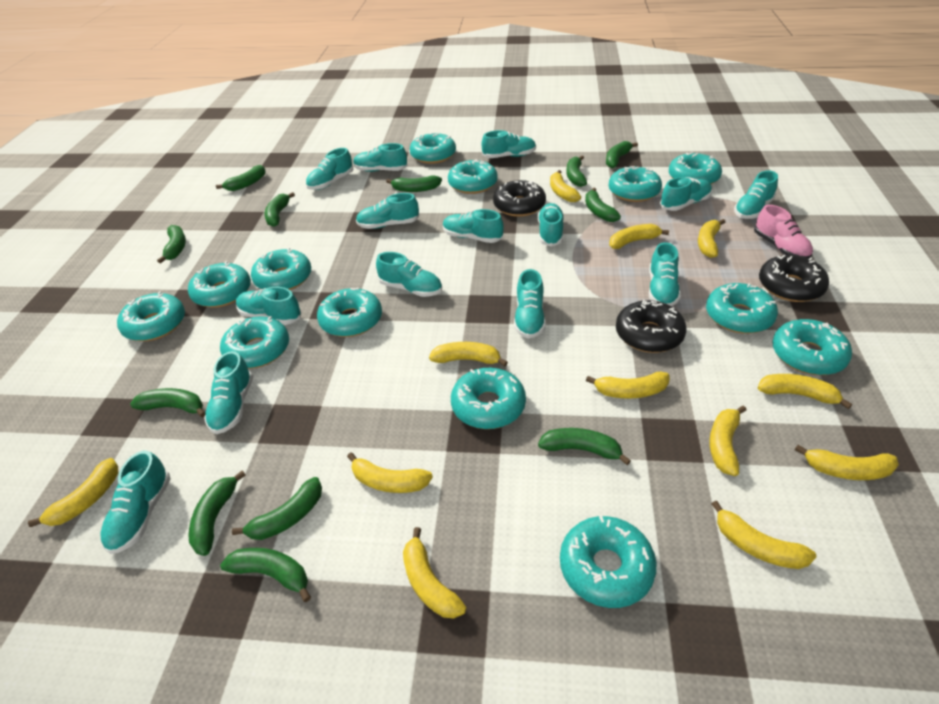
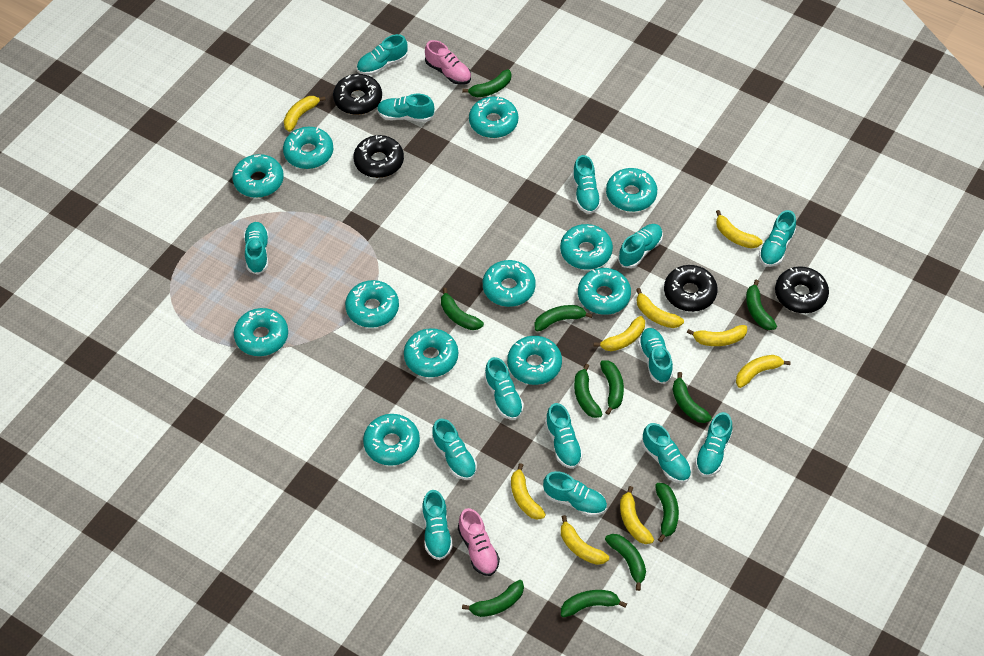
black donut: [493,180,546,217] [616,300,686,353] [759,255,829,302] = 3 -> [333,74,382,115] [353,135,404,178] [664,265,718,312] [775,266,829,313] = 4
green banana: [130,388,206,418] [157,225,186,263] [189,471,246,556] [216,165,266,191] [220,548,311,602] [232,477,322,540] [264,192,295,227] [386,175,442,192] [538,428,631,465] [566,155,587,187] [585,188,621,222] [606,141,638,168] = 12 -> [441,288,484,330] [462,69,512,97] [462,580,524,617] [534,305,593,331] [561,590,627,617] [574,364,603,418] [600,360,624,415] [605,534,646,591] [655,483,679,542] [673,372,712,423] [746,280,777,330] = 11
pink shoe: [754,205,813,259] = 1 -> [425,40,471,85] [458,508,500,576] = 2
turquoise donut: [117,291,185,341] [188,261,251,308] [220,316,289,369] [251,248,311,290] [317,288,382,337] [410,132,456,164] [448,159,498,194] [451,368,526,429] [560,515,657,608] [609,166,662,202] [669,152,722,184] [706,283,778,334] [772,319,852,375] = 13 -> [232,154,284,198] [234,308,288,356] [283,127,333,169] [345,280,399,328] [363,414,420,466] [404,328,458,377] [469,96,518,138] [483,260,536,307] [507,336,562,385] [560,224,613,270] [578,268,631,315] [606,168,657,212] = 12
yellow banana: [28,458,118,527] [347,452,433,493] [403,527,466,618] [429,342,508,366] [550,170,581,202] [586,371,670,399] [609,224,669,249] [698,219,725,258] [709,406,746,476] [712,501,817,569] [757,374,852,409] [795,445,899,480] = 12 -> [284,96,326,132] [511,463,546,520] [561,515,609,565] [594,316,645,351] [620,486,654,544] [636,288,684,328] [687,325,747,346] [716,210,763,249] [736,355,791,388] = 9

